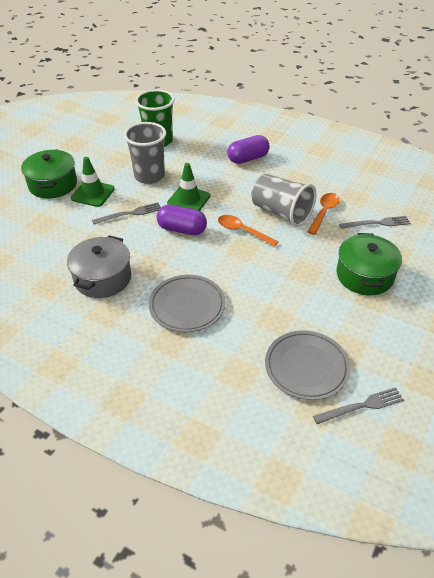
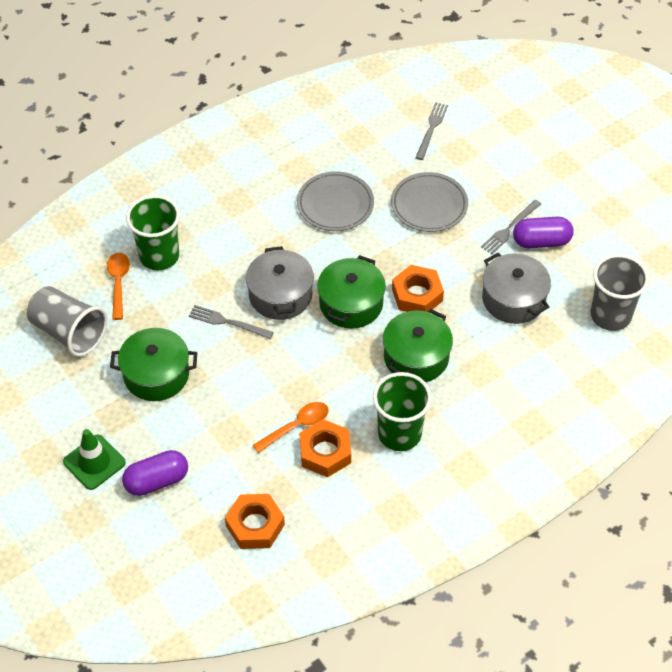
green cup: [135,89,175,147] = 1 -> [126,195,180,271] [373,372,432,451] = 2
green pot: [21,149,77,199] [337,233,402,295] = 2 -> [110,328,197,401] [317,255,386,329] [383,309,453,382] = 3
green traffic cone: [71,157,115,207] [167,163,210,211] = 2 -> [63,429,126,490] = 1
grey pot: [67,235,131,298] = 1 -> [246,246,314,320] [482,253,551,324] = 2
orange nut: none = 0 -> [225,494,285,549] [300,419,351,477] [392,265,444,312] = 3

